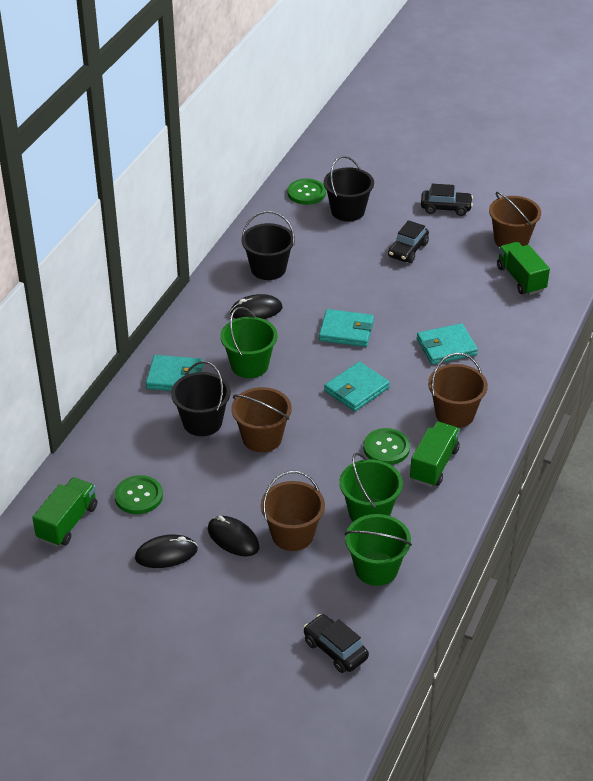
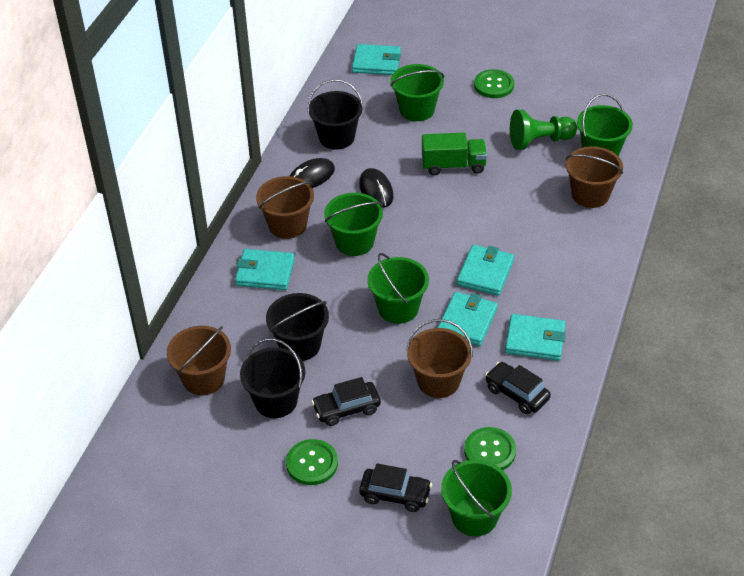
black mouse: [135,534,198,568] [208,516,260,556] [230,294,282,319] = 3 -> [290,158,335,188] [359,168,394,208] = 2
green bucket: [220,307,278,378] [339,453,403,522] [345,514,412,586] = 3 -> [324,193,383,256] [367,253,429,324] [390,64,444,121] [441,460,512,536] [577,94,633,156] = 5
green pawn: none = 0 -> [510,110,577,150] = 1
green truck: [32,477,97,547] [410,422,460,487] [497,242,550,295] = 3 -> [422,133,487,175] = 1
turquoise wallet: [146,355,203,391] [319,309,374,347] [324,362,390,411] [417,323,478,365] = 4 -> [235,249,295,290] [352,44,401,75] [437,292,498,346] [457,245,514,296] [505,314,566,361] = 5

